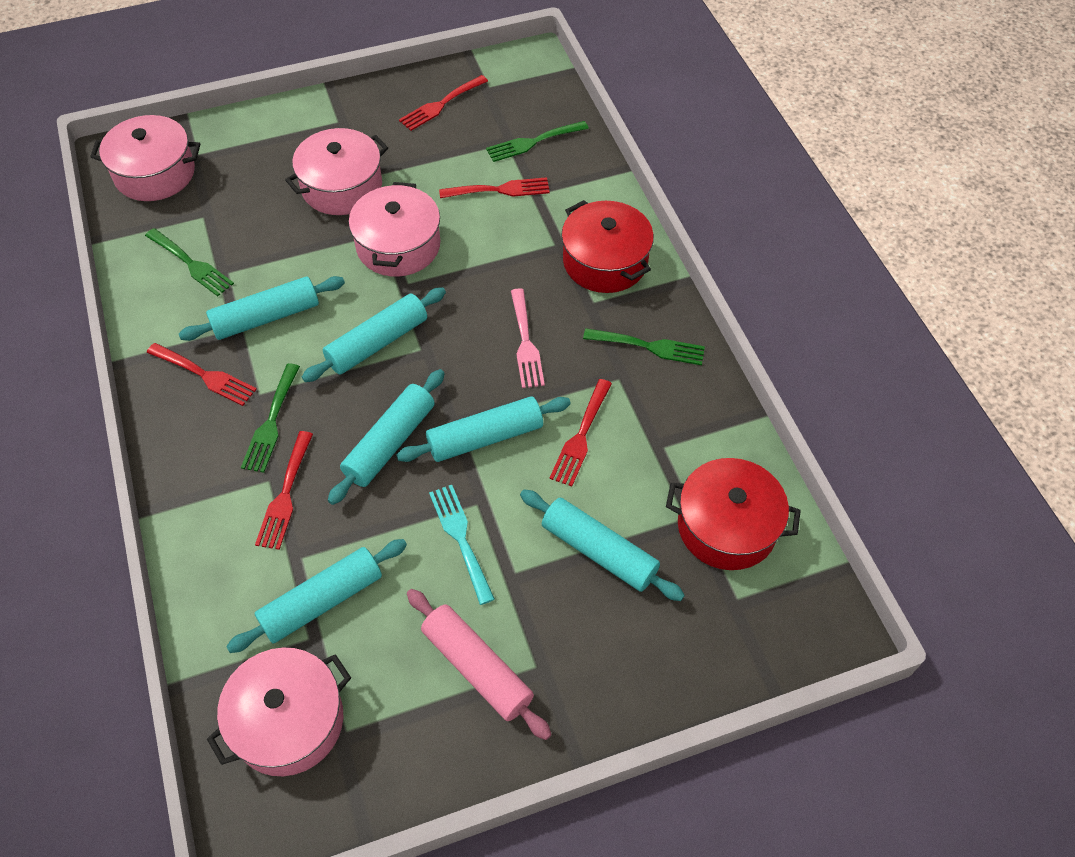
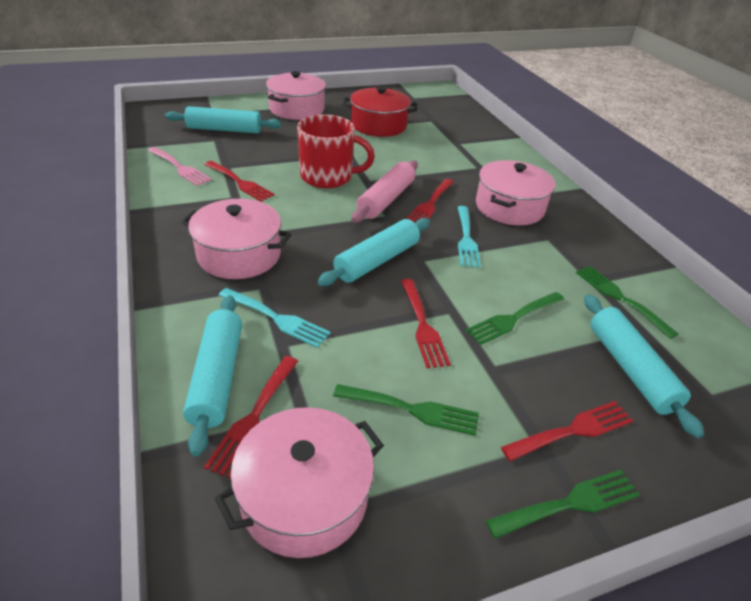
red mug: none = 0 -> [297,114,375,188] = 1
red pot: [561,200,654,293] [666,458,801,570] = 2 -> [343,86,417,137] = 1
turquoise fork: [429,485,495,605] = 1 -> [218,288,331,348] [458,206,481,268] = 2
turquoise rolling pin: [179,276,345,341] [226,539,407,653] [302,287,446,382] [328,369,445,505] [396,396,571,462] [520,490,685,601] = 6 -> [165,106,281,133] [183,295,242,456] [317,218,430,286] [584,294,704,438] = 4

